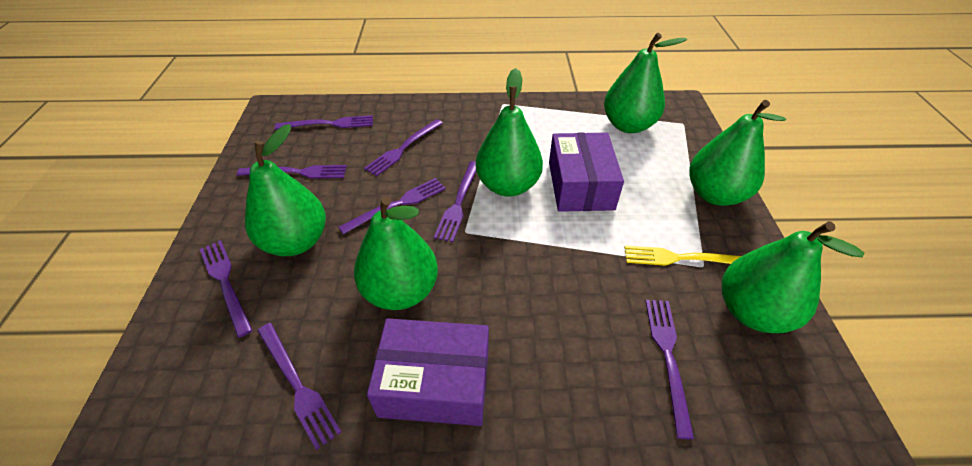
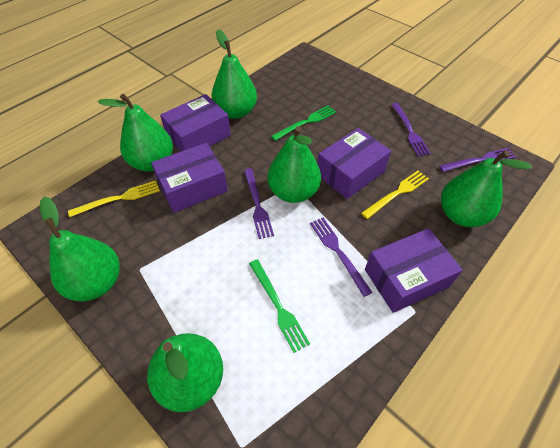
green fork: none = 0 -> [249,259,310,353] [271,106,336,141] = 2
purple box: [367,318,489,426] [549,132,624,212] = 2 -> [151,143,228,213] [160,94,231,152] [317,128,391,199] [365,228,463,313] = 4
purple fork: [200,240,253,338] [237,165,347,178] [257,323,341,450] [275,115,373,130] [338,178,446,234] [364,119,443,176] [434,161,476,242] [645,300,694,439] = 8 -> [244,168,274,239] [310,218,373,297] [391,103,431,156] [439,148,516,172] = 4
yellow fork: [624,245,741,266] = 1 -> [68,180,160,217] [361,171,429,219] = 2

